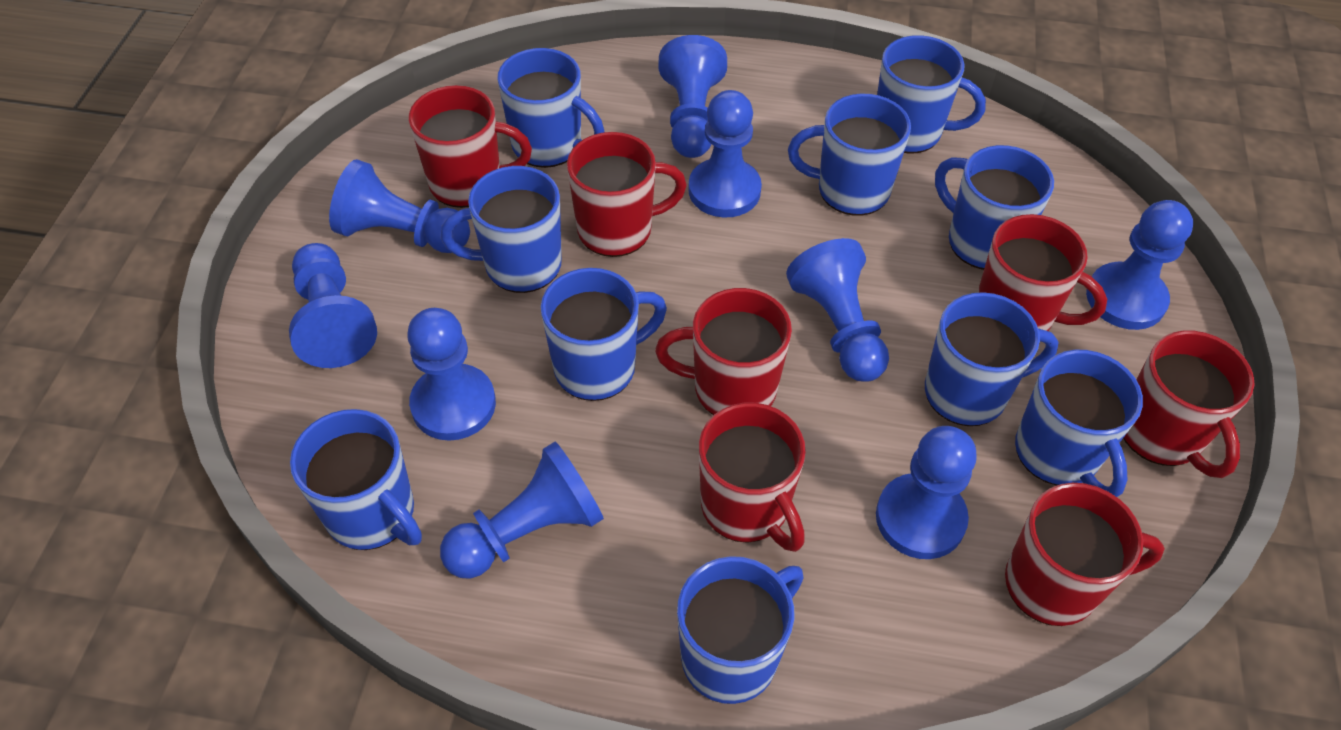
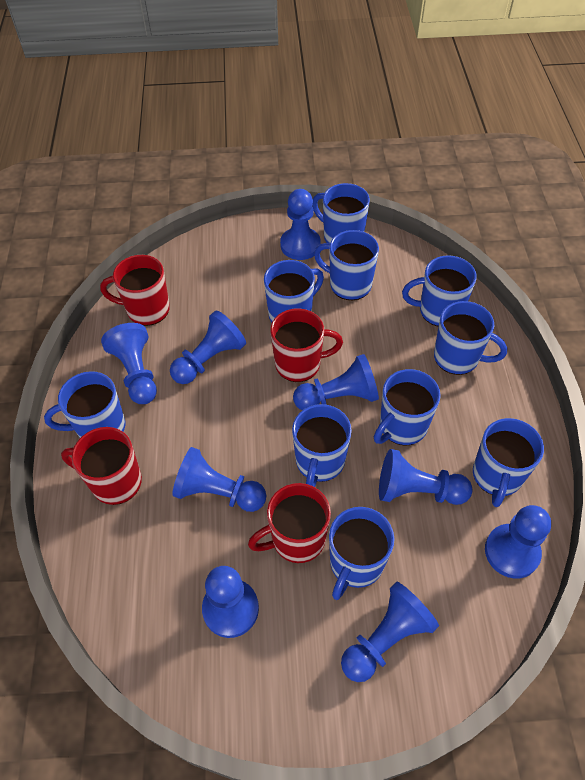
red mug: [409,85,532,208] [567,132,687,257] [655,288,792,415] [699,403,806,552] [977,214,1107,331] [1005,483,1165,626] [1123,330,1255,478] = 7 -> [61,427,142,505] [100,255,170,326] [248,483,331,563] [270,309,343,382] = 4

